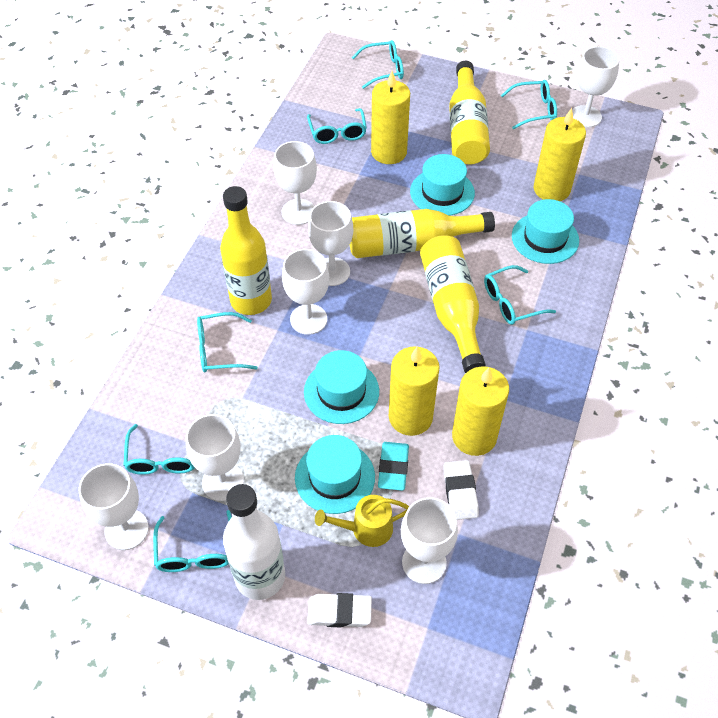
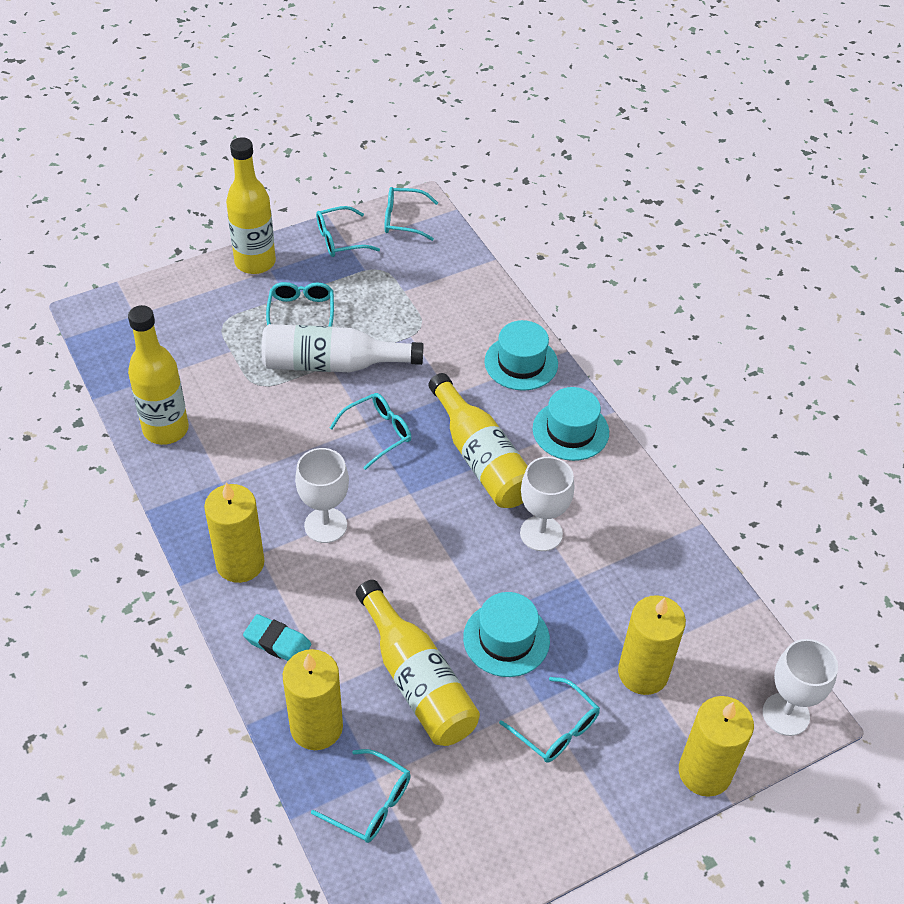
turquoise glasses: [123,424,195,475] [153,510,232,572] [197,312,258,373] [307,108,367,144] [352,40,404,89] [484,265,556,325] [501,80,557,129] = 7 -> [266,282,334,327] [311,749,411,843] [316,206,380,257] [330,393,411,470] [384,187,438,241] [499,677,600,763] = 6
turquoise hat: [295,435,375,514] [304,350,379,424] [410,154,475,216] [512,199,579,264] = 4 -> [463,592,550,677] [484,320,558,391] [533,387,609,461] = 3
white eraser: [307,593,372,627] [443,460,479,520] = 2 -> none = 0
white goblet: [79,463,149,550] [186,414,244,501] [273,141,317,225] [282,249,329,335] [308,201,353,286] [401,497,458,584] [572,46,619,128] = 7 -> [295,448,349,543] [520,457,574,551] [763,639,838,736] = 3
yellow watering can: [315,495,409,547] = 1 -> none = 0

